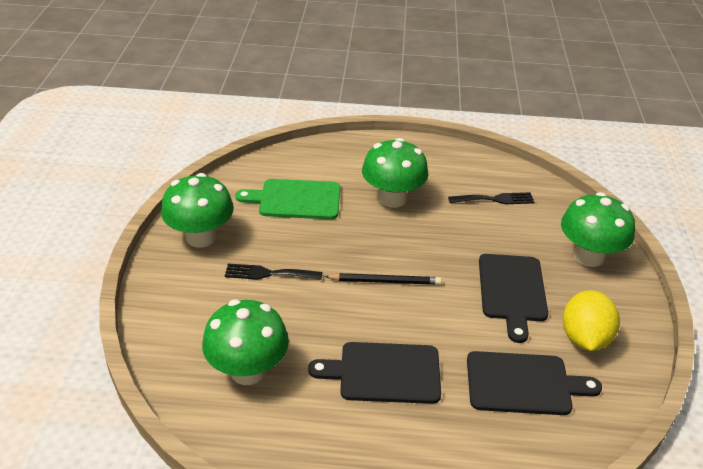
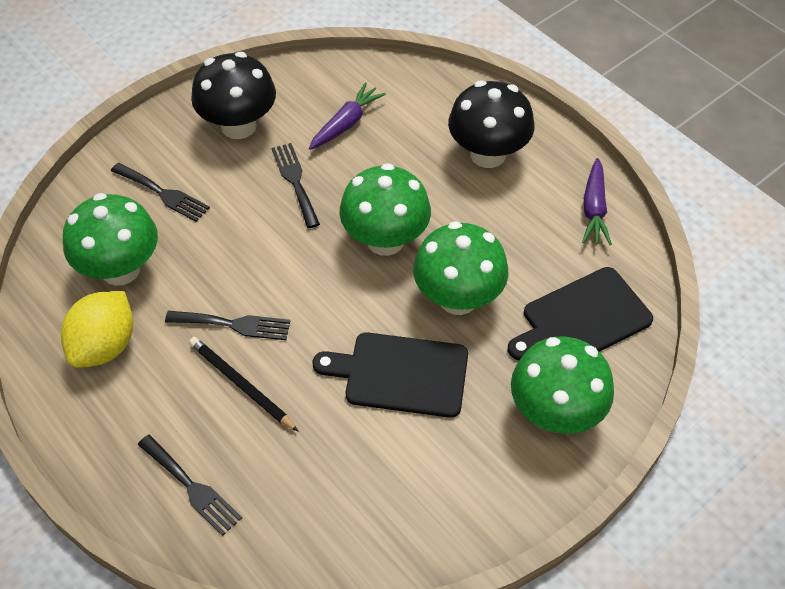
black cutting board: [308,342,441,404] [467,351,602,415] [479,254,548,343] = 3 -> [313,332,468,418] [508,267,653,360] = 2
black fork: [225,264,323,280] [448,192,535,204] = 2 -> [111,163,210,222] [137,435,242,536] [165,311,290,340] [271,143,320,228] = 4
black mushroom: none = 0 -> [191,52,276,139] [448,80,534,168] = 2
green cutting board: [235,179,340,219] = 1 -> none = 0
purple carrot: none = 0 -> [309,82,386,150] [582,158,612,245] = 2

